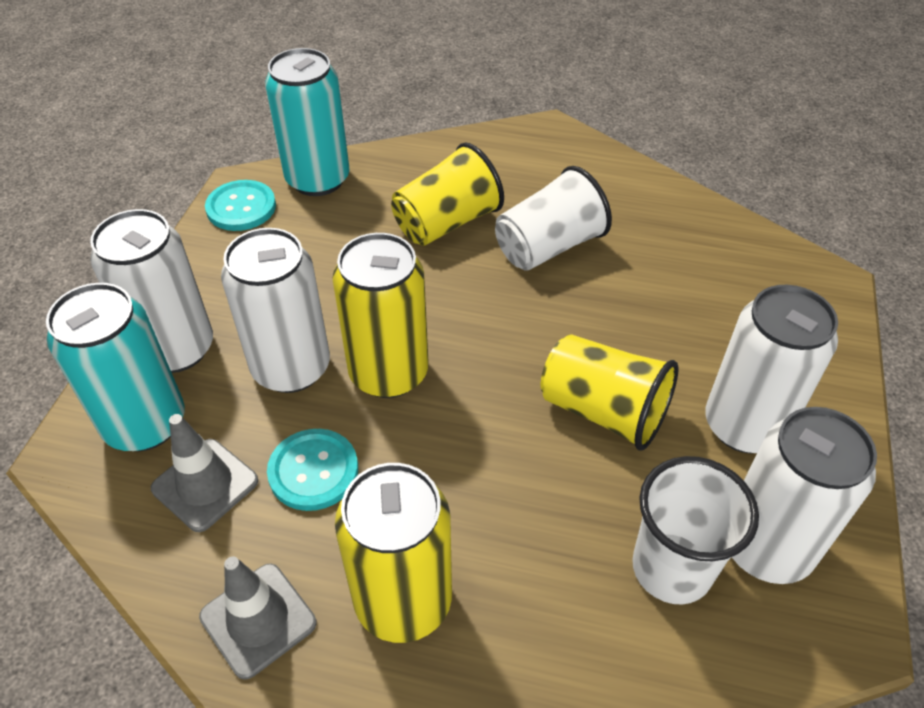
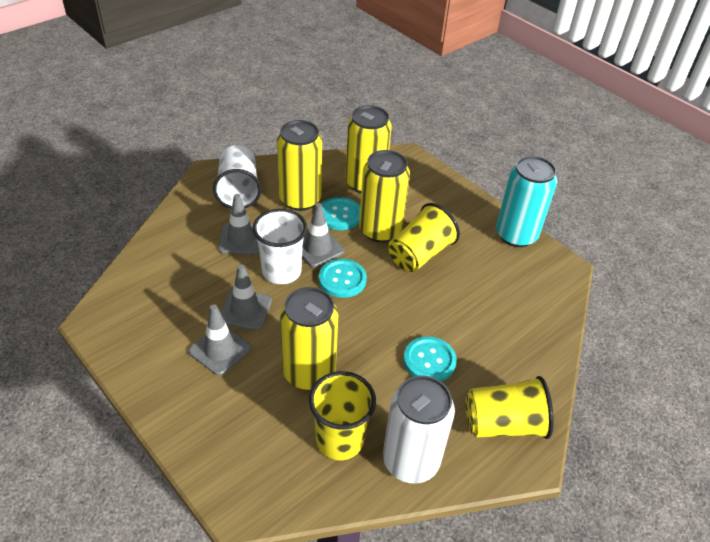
grey traffic cone: [151,414,258,532] [199,556,316,680] = 2 -> [189,304,251,376] [218,194,260,255] [220,264,272,330] [302,203,345,267] = 4
turquoise button: [205,180,276,231] [267,429,358,511] = 2 -> [319,259,367,298] [321,197,360,230] [403,336,457,381] = 3
turquoise can: [46,283,185,451] [265,48,349,196] = 2 -> [496,156,557,247] = 1
white can: [90,209,213,373] [221,228,330,393] [705,285,838,454] [732,407,877,584] = 4 -> [383,375,455,483] = 1
yellow can: [332,233,428,398] [335,463,452,643] = 2 -> [277,120,322,211] [280,287,338,390] [345,105,392,193] [359,150,410,243] = 4
yellow cup: [391,142,504,246] [541,334,678,451] = 2 -> [309,371,376,460] [388,203,460,272] [466,376,554,439] = 3

